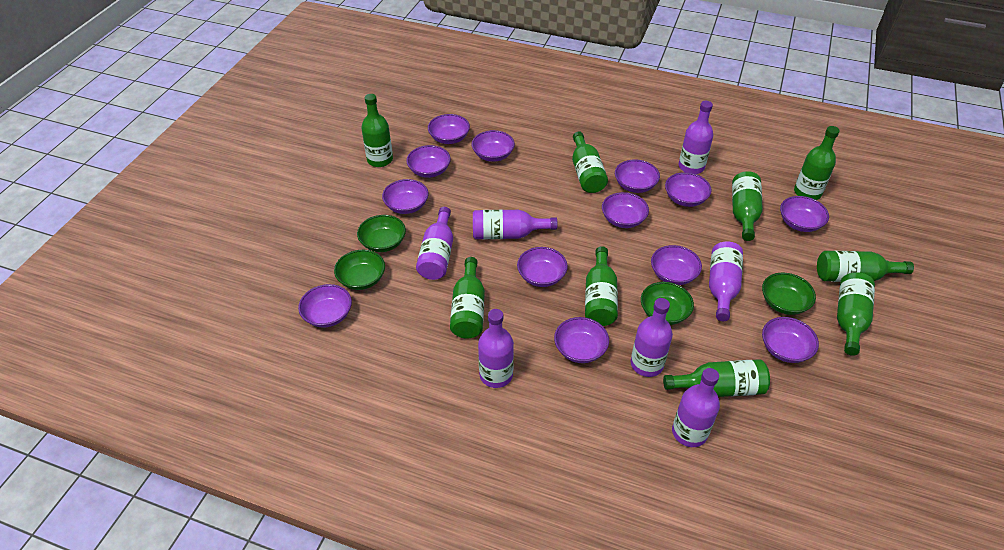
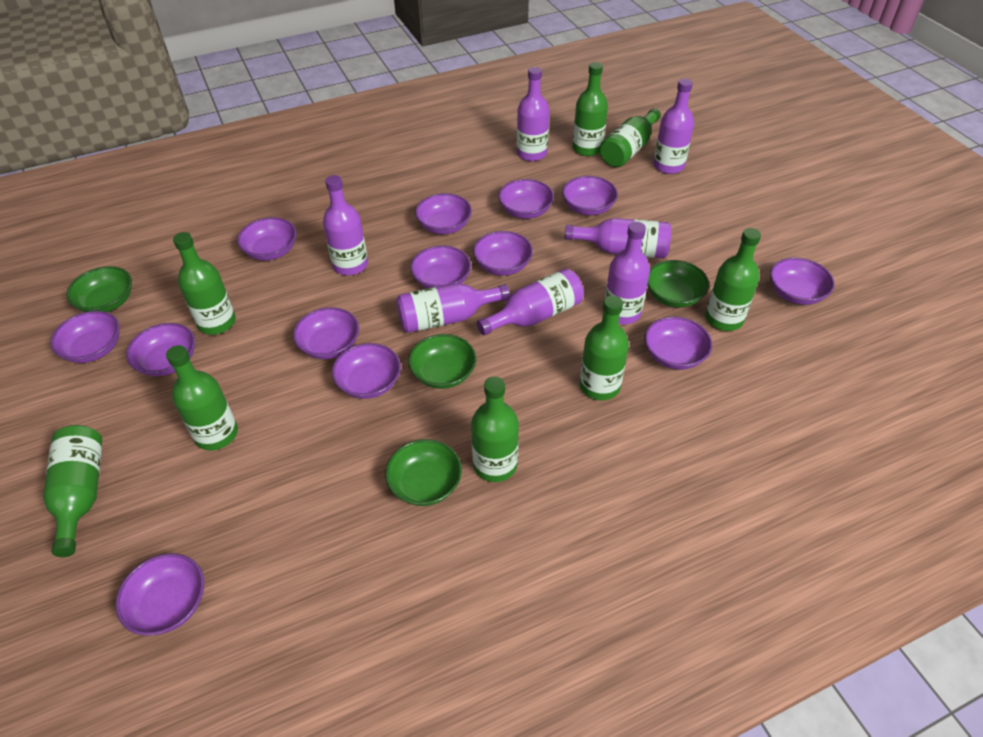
green bottle: [361,94,393,167] [450,257,485,339] [572,131,608,193] [585,246,618,326] [663,359,770,397] [732,171,763,241] [794,126,840,200] [817,251,914,282] [837,272,875,356] = 9 -> [43,425,102,557] [166,345,238,451] [173,232,236,335] [471,376,519,482] [572,62,608,156] [580,295,629,400] [600,108,661,167] [705,228,761,331] = 8

